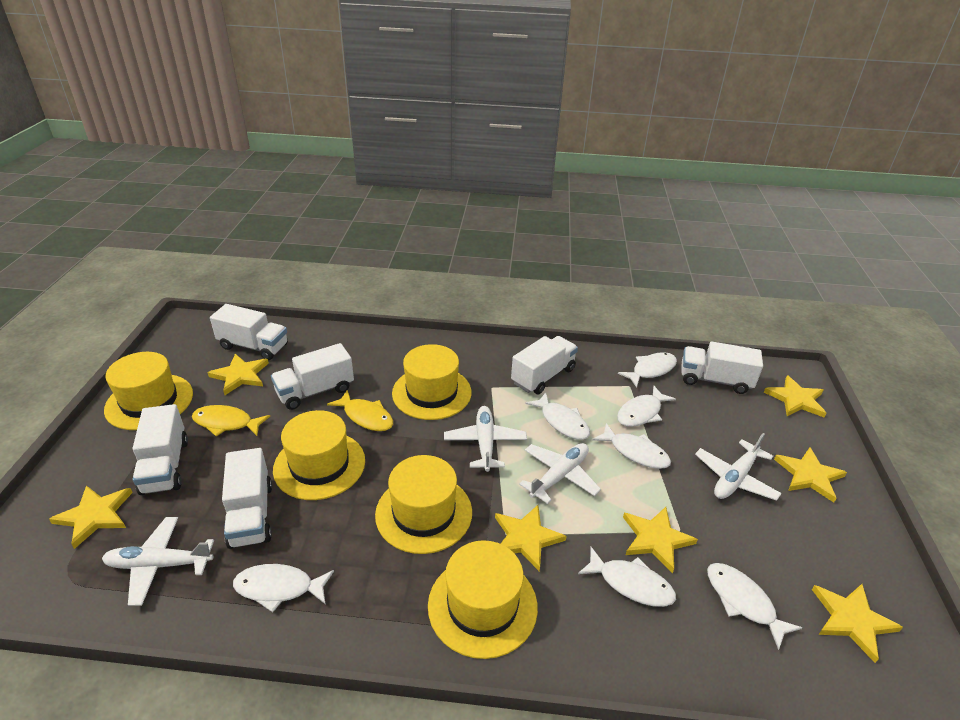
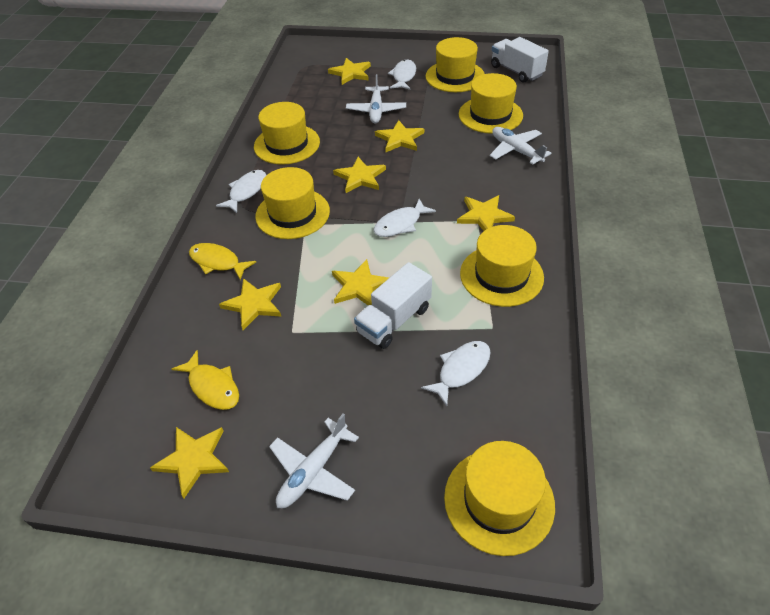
white fish: [233,564,334,612] [526,392,590,440] [578,547,676,607] [592,423,671,469] [617,386,676,427] [618,352,677,388] [707,563,802,650] = 7 -> [216,170,266,213] [374,199,436,237] [388,60,416,90] [421,341,491,406] = 4
white plane: [102,517,214,606] [444,406,527,472] [519,443,601,504] [695,433,782,501] = 4 -> [269,413,359,508] [346,74,406,123] [490,127,552,165] = 3
white truck: [133,404,188,495] [210,304,288,360] [222,448,272,549] [271,343,354,410] [511,336,578,394] [681,342,763,394] = 6 -> [354,262,432,349] [491,37,549,83] = 2
yellow hat: [104,352,193,430] [273,410,365,500] [375,455,472,554] [392,344,471,420] [428,540,538,659] = 5 -> [254,102,320,165] [255,167,330,239] [426,37,485,92] [444,441,555,556] [459,73,523,134] [460,225,544,307] = 6

